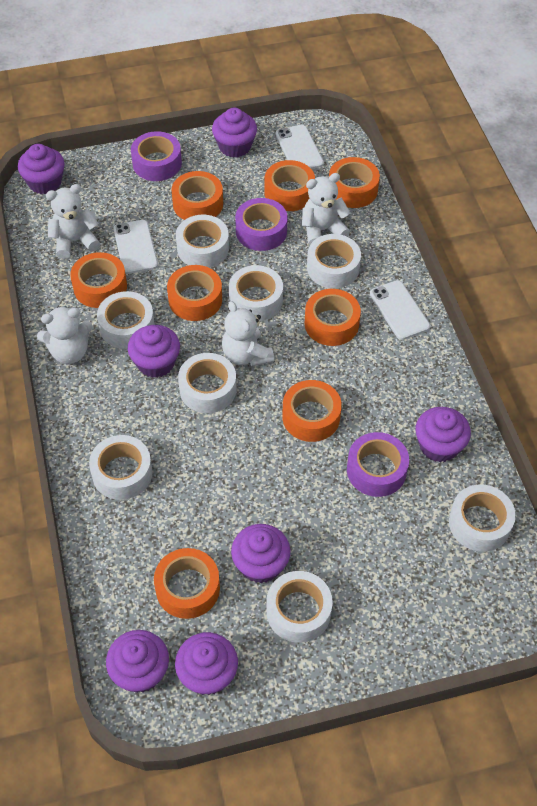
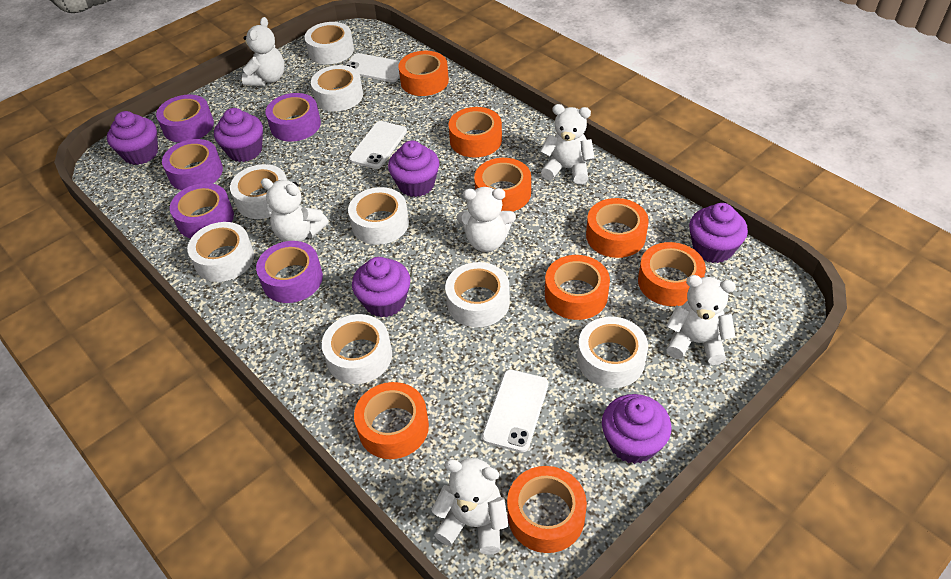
purple cupcake: [18,144,64,194] [106,630,169,693] [128,325,180,378] [175,632,238,695] [212,107,257,158] [231,524,290,583] [415,407,471,462] = 7 -> [107,111,158,165] [214,108,263,162] [352,257,410,318] [388,141,439,197] [602,394,672,464] [689,203,748,263] = 6
purple tape: [131,131,182,181] [235,198,288,251] [347,432,409,497] = 3 -> [156,95,214,143] [162,139,223,190] [170,183,234,238] [256,241,323,303] [266,93,321,142] = 5
white teddy bear: [37,306,93,364] [46,184,100,259] [222,301,274,367] [302,173,350,246] = 4 -> [242,17,285,86] [261,178,328,242] [431,458,508,555] [457,187,516,252] [540,104,595,184] [666,275,736,365] = 6

